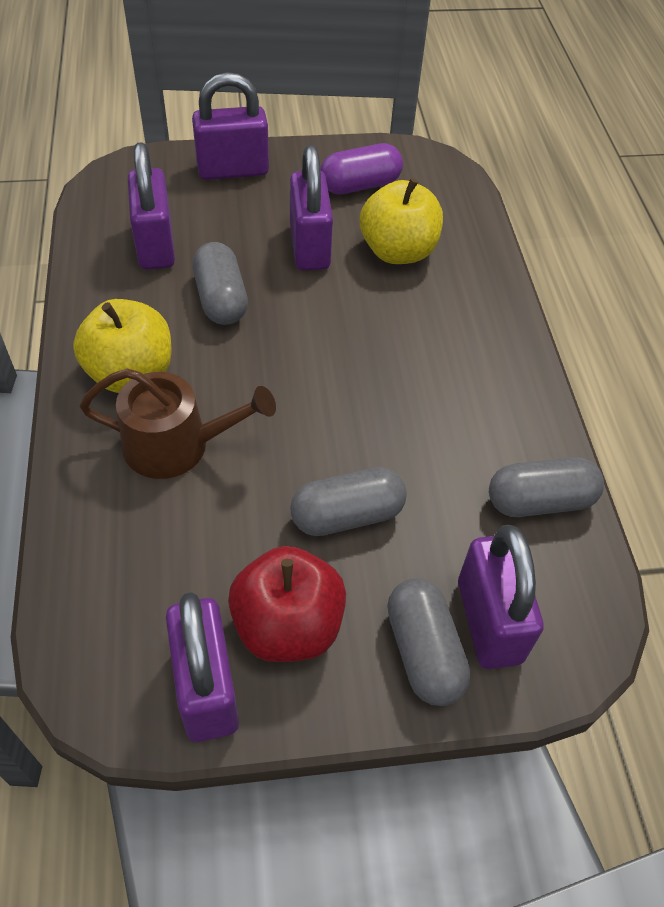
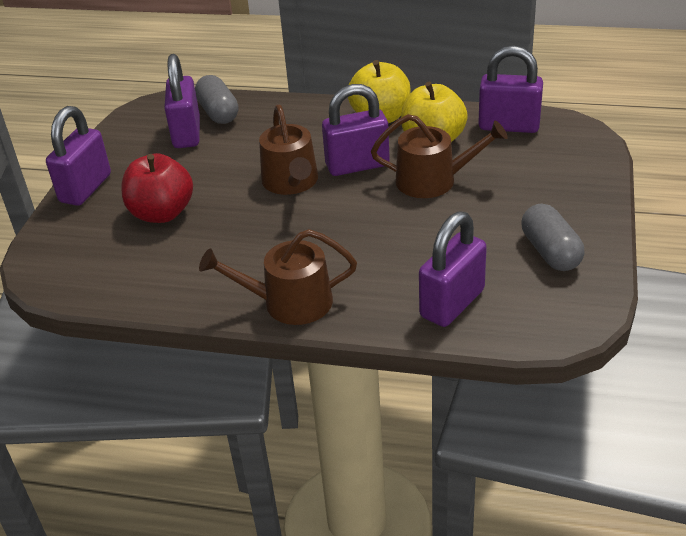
brown watering can: [80,368,276,479] = 1 -> [199,229,357,325] [259,105,318,195] [371,114,508,198] = 3
grey capsule: [193,242,248,325] [290,467,407,536] [387,579,470,706] [489,457,604,517] = 4 -> [195,75,239,124] [522,204,585,271] = 2
purple capsule: [320,143,403,195] = 1 -> none = 0

